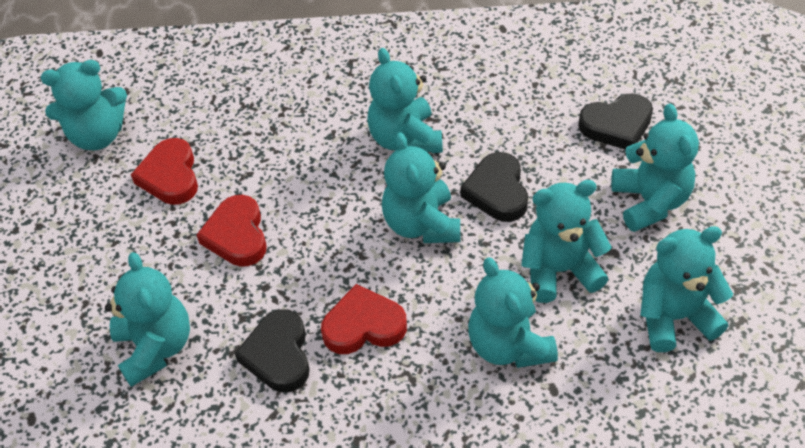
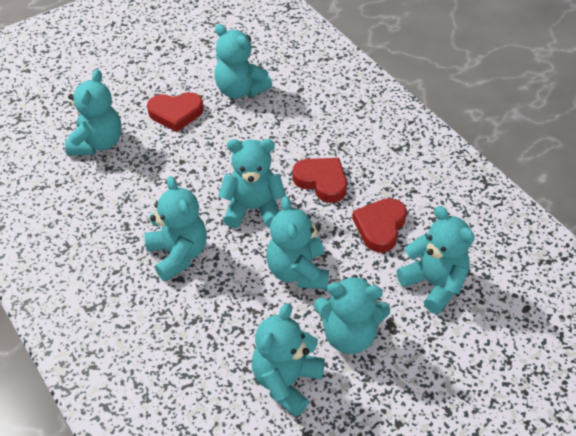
black heart: [235,309,310,392] [460,152,528,222] [578,93,653,150] = 3 -> none = 0

